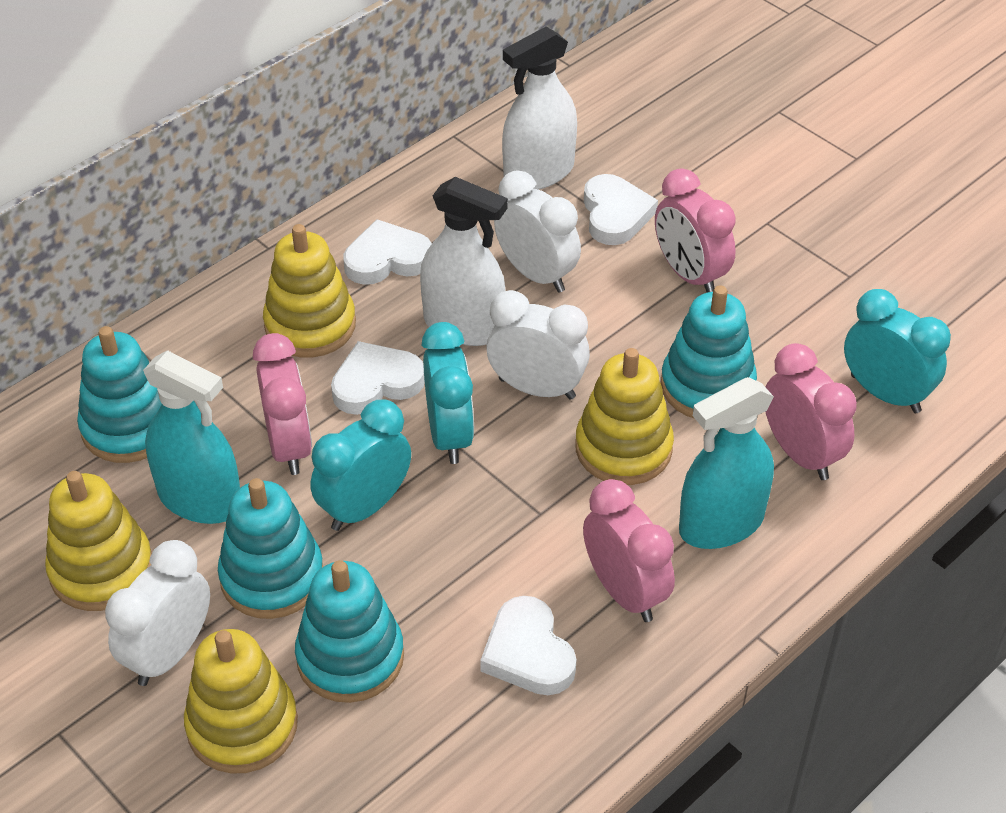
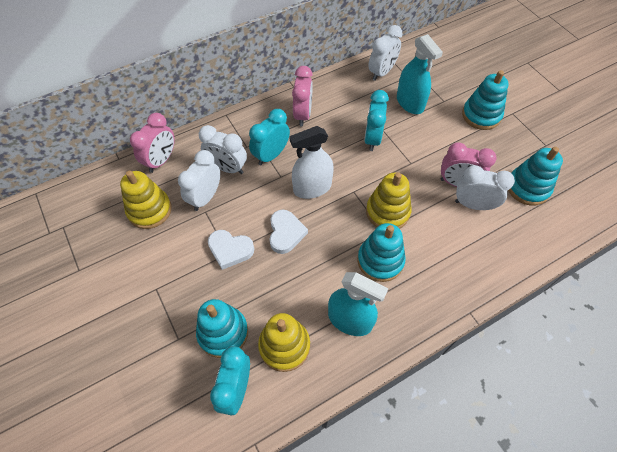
pink clock: [253,333,312,475] [583,479,675,622] [655,168,736,292] [766,343,857,480] = 4 -> [130,113,175,173] [292,66,313,126] [440,142,497,187] = 3
white clock: [105,540,210,686] [486,290,590,400] [494,170,581,293] = 3 -> [178,150,220,211] [199,125,247,174] [368,25,403,81] [455,165,515,210] = 4
white heart: [331,341,425,415] [343,219,432,285] [480,596,577,695] [584,174,658,245] = 4 -> [208,230,254,270] [269,210,308,254] = 2
white spray bottle: [420,177,508,346] [502,26,577,190] = 2 -> [289,126,334,199] = 1
yellow stacking toy: [45,471,152,611] [184,629,298,774] [263,224,356,358] [575,348,674,485] = 4 -> [120,171,172,229] [258,313,310,372] [366,172,412,229] = 3

